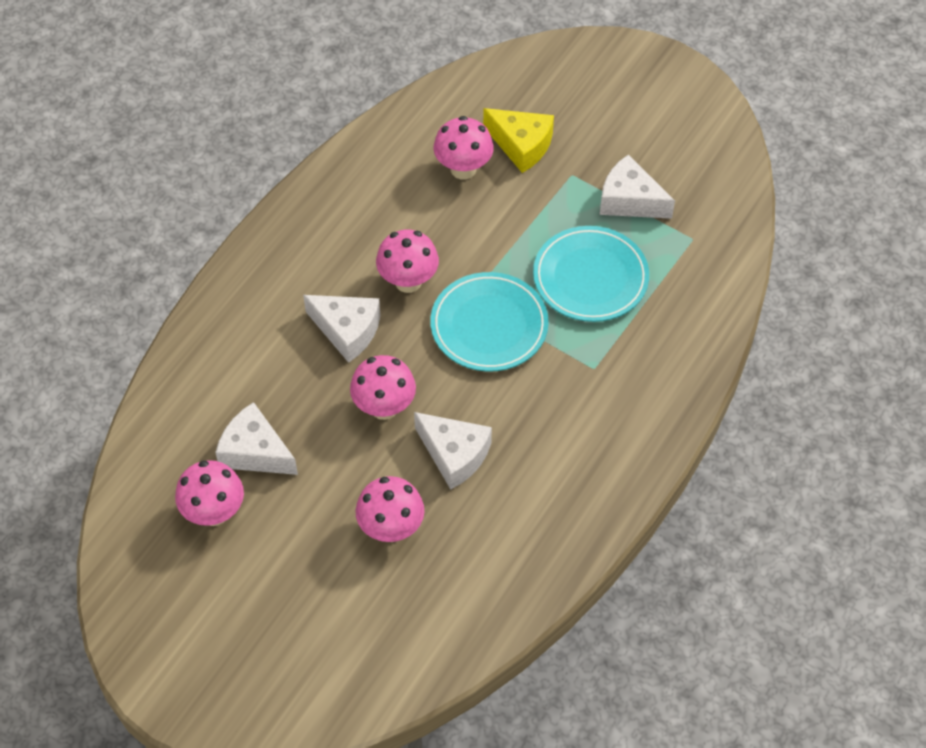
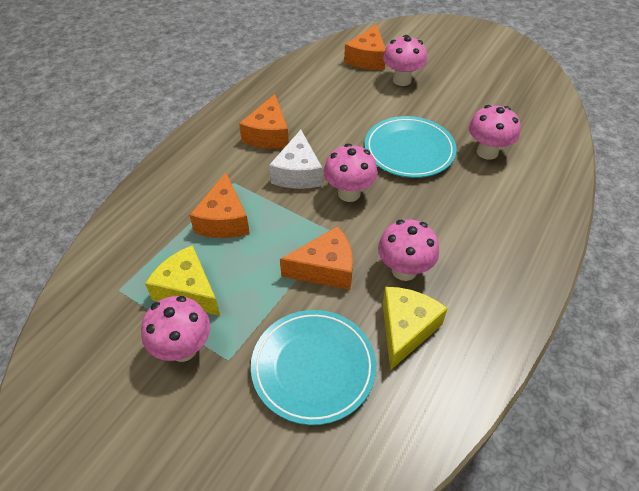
orange cheese: none = 0 -> [189,173,250,238] [239,94,289,148] [280,226,353,290] [344,24,386,70] = 4
white cheese: [215,402,298,475] [303,295,380,363] [414,412,492,490] [600,154,675,219] = 4 -> [269,130,322,189] = 1
yellow cheese: [483,108,554,173] = 1 -> [145,245,220,316] [383,287,448,371] = 2

